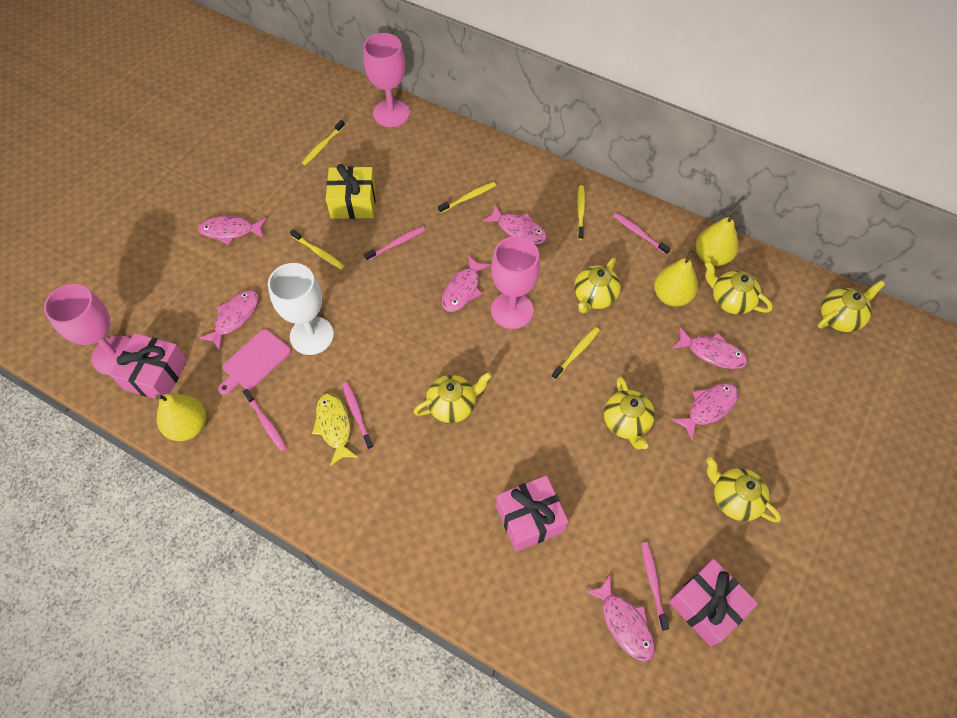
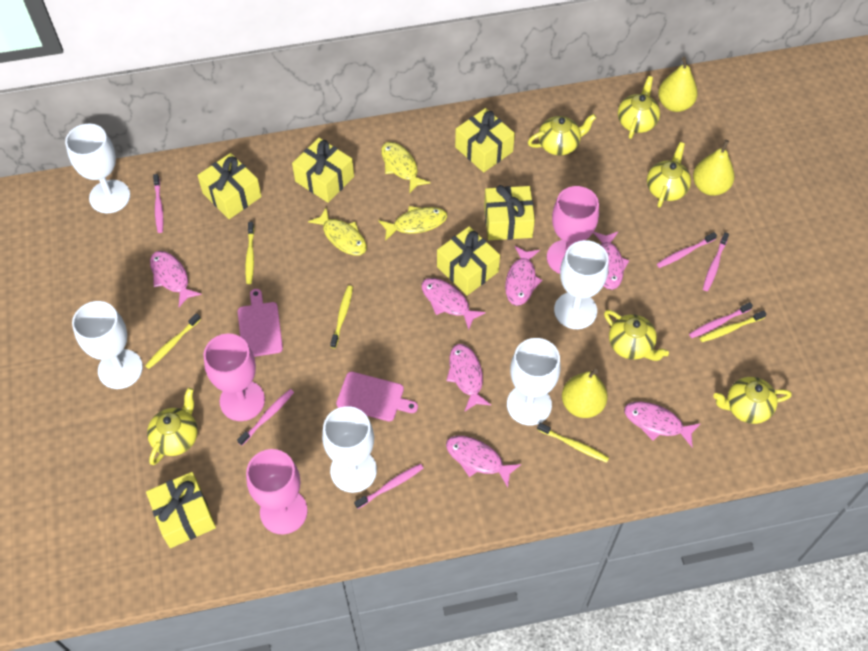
pink cutting board: [218,329,291,395] = 1 -> [238,289,283,357] [336,372,418,421] = 2
pink gift: [110,333,187,399] [496,475,568,552] [669,559,758,647] = 3 -> none = 0
pink toothbrush: [243,389,287,452] [342,382,373,449] [364,226,425,261] [614,213,671,255] [641,542,669,631] = 5 -> [153,174,164,233] [237,389,294,446] [354,464,423,509] [657,232,717,268] [689,302,753,338] [703,232,729,291] = 6
white goblet: [268,263,334,355] = 1 -> [65,124,130,213] [72,301,143,389] [322,406,377,493] [507,338,561,425] [554,240,609,329] = 5
yellow fish: [312,393,358,466] = 1 -> [308,208,367,256] [378,206,447,241] [381,142,430,194] = 3
yellow gift: [326,164,376,219] = 1 -> [146,472,216,548] [197,153,262,219] [292,138,354,203] [437,226,500,296] [455,108,515,173] [484,185,535,240] = 6

